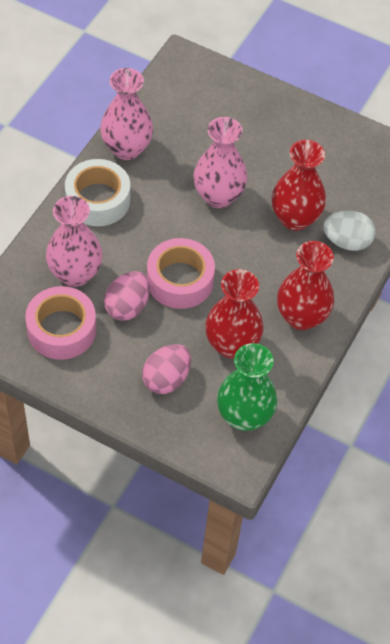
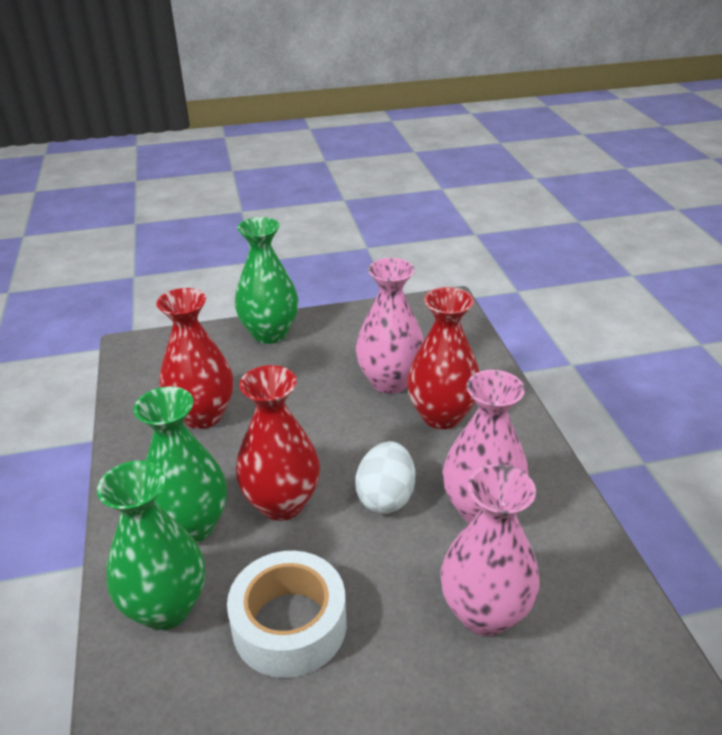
green vase: [217,343,277,431] = 1 -> [97,461,205,630] [133,386,227,543] [235,217,298,344] = 3
pink egg: [104,271,150,321] [142,344,191,394] = 2 -> none = 0
pink tape: [25,286,96,360] [147,238,215,309] = 2 -> none = 0

